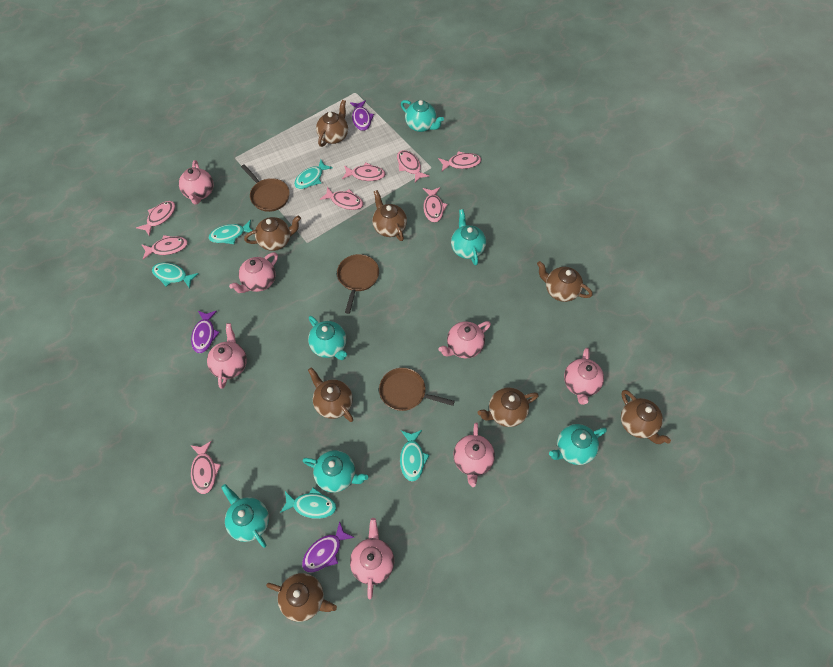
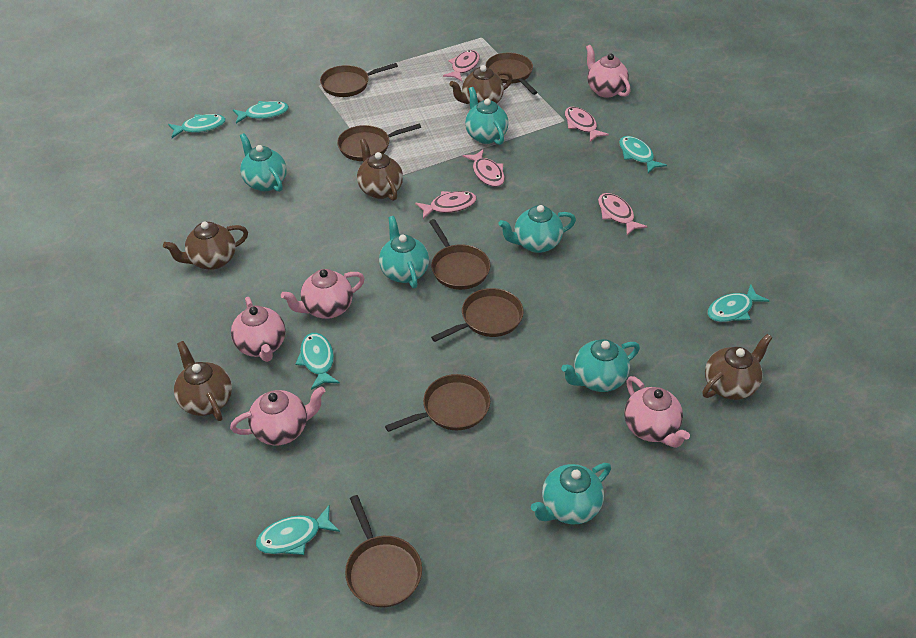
brown pan: [241,164,290,212] [337,254,379,314] [379,368,455,411] = 3 -> [320,63,398,97] [337,124,421,161] [345,495,422,607] [385,374,490,432] [429,219,490,290] [431,288,524,342] [485,53,538,95] = 7
brown teapot: [244,216,301,251] [266,573,337,622] [308,367,353,422] [316,100,348,147] [372,190,407,241] [478,387,539,427] [537,261,593,302] [621,390,671,444] = 8 -> [163,221,248,270] [174,341,232,421] [357,139,403,201] [449,65,513,104] [703,334,773,400] = 5
pink fish: [136,201,175,237] [141,235,188,260] [190,441,221,494] [320,186,363,210] [342,163,385,181] [397,150,429,183] [423,187,448,222] [438,151,481,171] = 8 -> [415,191,477,219] [443,50,480,81] [463,149,505,187] [565,107,609,142] [598,193,648,235] = 5
pink teapot: [179,160,214,204] [207,323,247,389] [229,252,278,293] [350,518,394,599] [439,321,491,358] [453,422,495,487] [564,348,604,405] = 7 -> [230,386,325,445] [231,297,286,362] [281,269,365,319] [586,45,630,98] [624,376,690,448] = 5
purple fish: [191,311,220,353] [302,521,355,573] [350,100,374,131] = 3 -> none = 0
turquoise fish: [152,263,199,289] [209,219,253,244] [280,488,337,519] [294,159,333,189] [400,430,429,482] = 5 -> [168,114,226,138] [233,101,289,124] [256,505,340,555] [295,333,340,390] [619,136,667,173] [708,284,770,322] = 6

